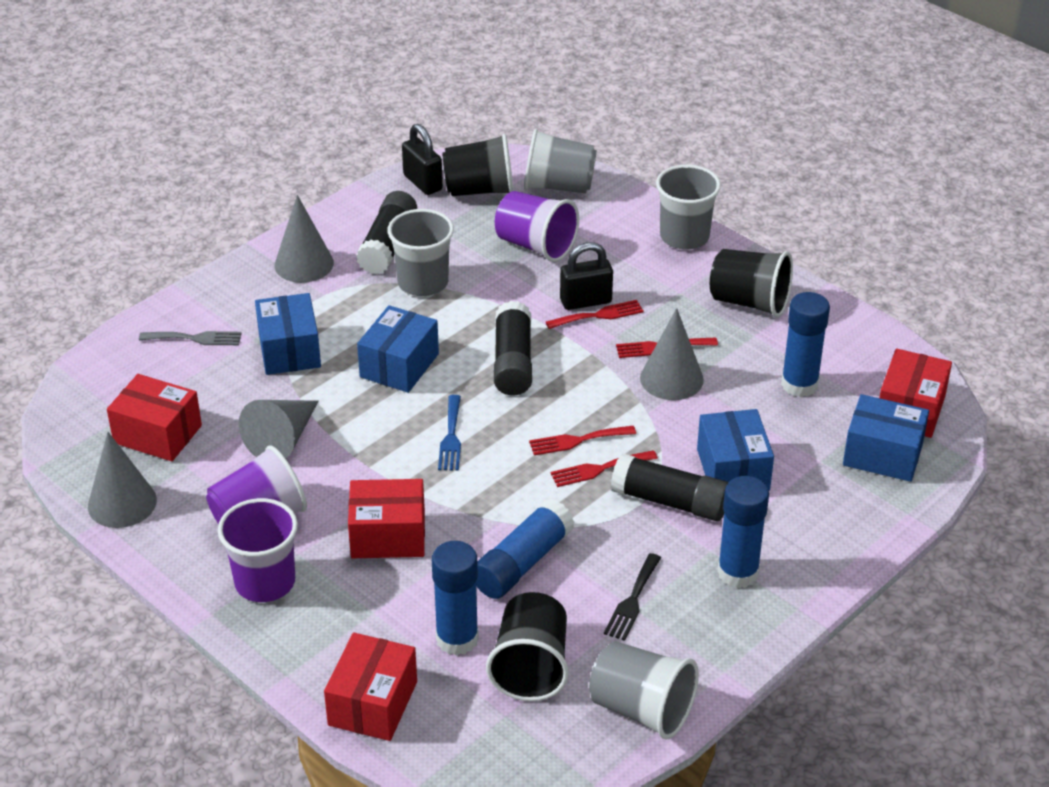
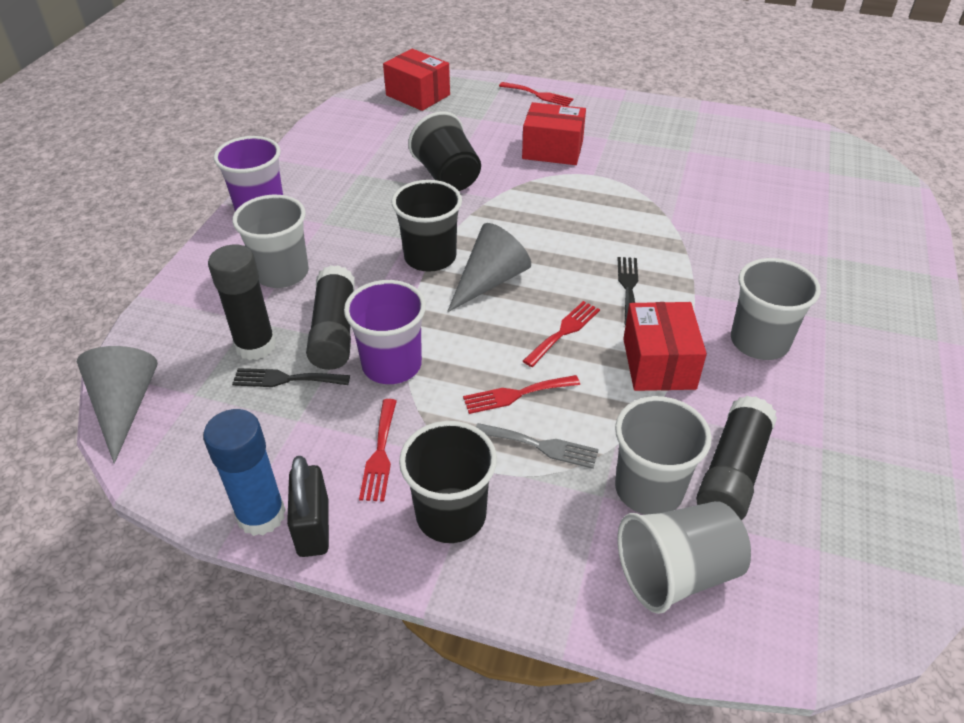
black fork: [604,553,661,641] = 1 -> [232,368,350,387] [618,257,638,326] = 2
black padlock: [402,124,443,195] [560,242,613,310] = 2 -> [287,456,329,557] = 1
blue box: [255,293,321,375] [357,305,439,393] [697,409,774,491] [843,394,929,482] = 4 -> none = 0
blue fork: [438,395,461,471] = 1 -> none = 0
blue glue stick: [432,541,479,655] [476,499,575,599] [717,476,769,588] [781,292,830,397] = 4 -> [203,409,286,536] = 1
grey cone: [88,432,157,528] [239,400,318,459] [274,195,334,283] [640,308,704,400] = 4 -> [77,346,158,464] [447,223,531,313] = 2
purple cup: [206,445,307,524] [218,498,298,602] [495,191,579,262] = 3 -> [214,136,283,211] [344,280,426,384] = 2
red box: [107,374,202,461] [324,632,417,741] [348,479,425,558] [879,349,952,438] = 4 -> [383,49,450,111] [522,102,586,165] [623,302,707,391] = 3

